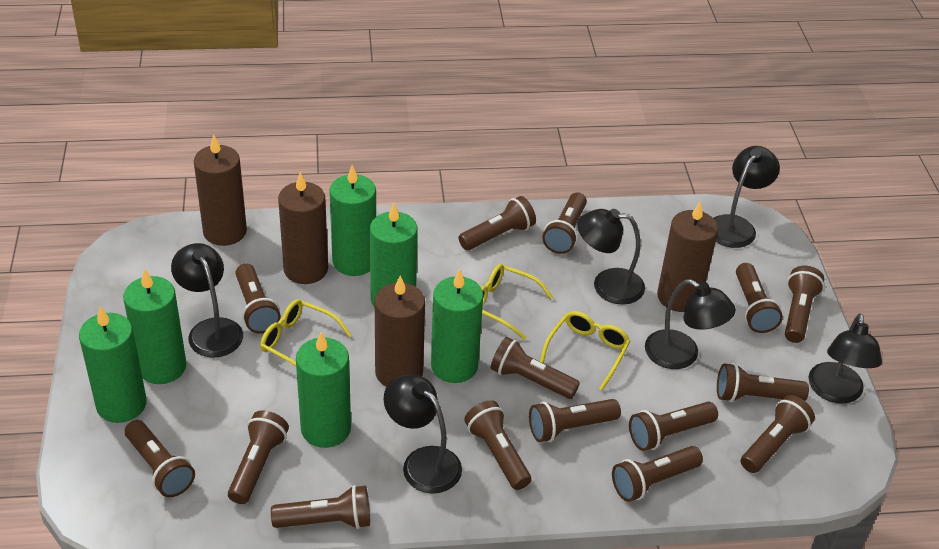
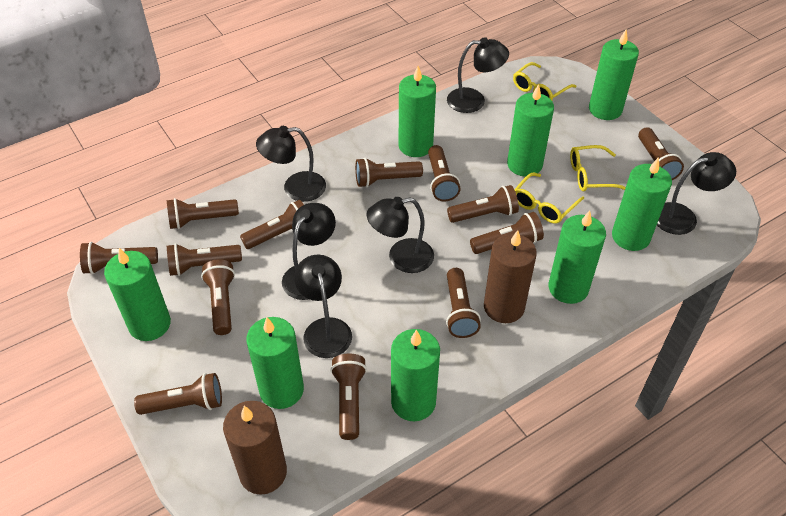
brown candle: [194,135,247,246] [278,172,328,284] [375,276,425,387] [657,201,718,312] = 4 -> [223,401,287,495] [484,230,537,323] = 2
brown flashlight: [125,420,195,497] [228,410,289,504] [235,263,281,333] [271,485,370,529] [459,196,536,250] [464,400,531,490] [491,337,580,399] [529,399,621,442] [542,192,587,254] [612,446,703,502] [629,402,718,451] [717,363,809,402] [736,263,783,333] [741,395,815,473] [785,266,824,343] = 15 -> [80,242,158,274] [134,373,222,415] [167,198,239,229] [167,243,242,276] [201,259,235,335] [240,200,304,249] [331,354,367,440] [355,158,423,188] [428,145,461,202] [446,268,481,338] [447,185,519,223] [470,212,544,254] [638,127,684,180] = 13
green candle: [79,306,146,423] [123,269,187,384] [296,332,351,448] [329,165,376,276] [370,203,418,307] [431,269,483,383] = 6 -> [104,248,171,341] [247,317,304,409] [391,329,440,421] [399,66,436,157] [507,84,554,177] [549,210,606,304] [589,30,639,120] [612,158,672,251] = 8

